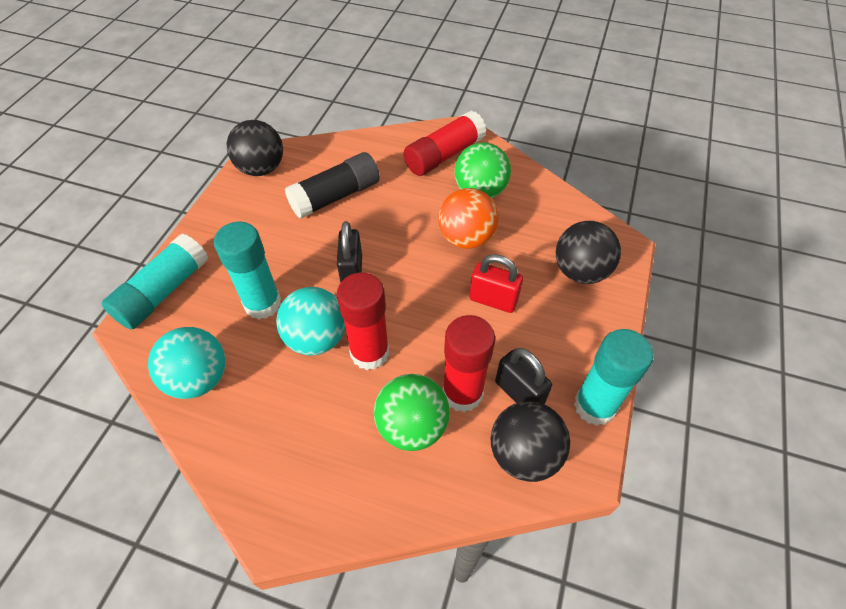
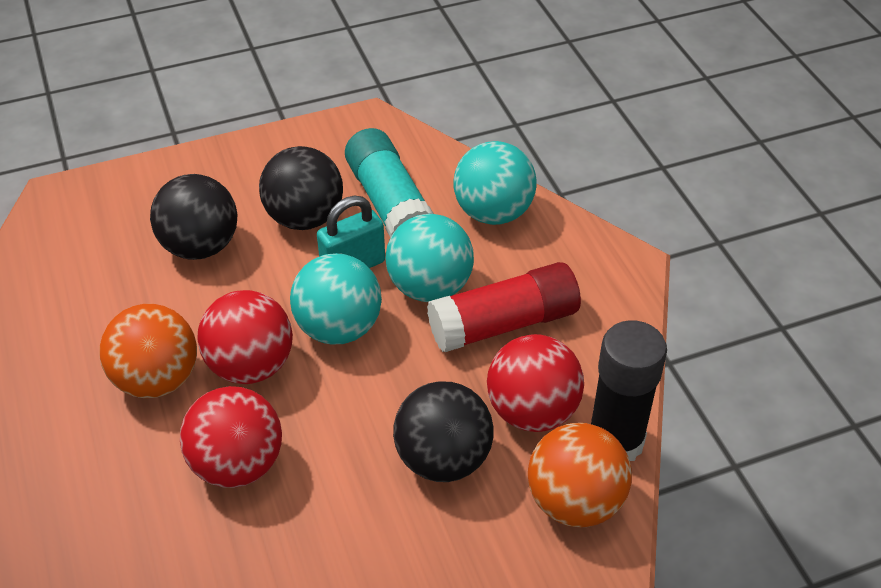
black padlock: [337,221,362,283] [495,348,552,404] = 2 -> none = 0
green ball: [374,374,450,451] [454,142,511,198] = 2 -> none = 0
orange ball: [438,188,499,249] = 1 -> [99,304,197,398] [528,423,632,527] = 2
red ball: none = 0 -> [180,386,282,488] [197,290,293,384] [487,334,584,432] = 3
red glue stick: [337,272,389,370] [404,110,487,176] [443,315,495,412] = 3 -> [427,262,581,352] = 1
red padlock: [470,254,523,313] = 1 -> none = 0
turquoise ball: [148,327,226,399] [276,287,345,355] = 2 -> [290,253,382,344] [386,214,474,302] [453,141,537,225] = 3
turquoise glue stick: [102,233,208,330] [214,221,281,319] [574,329,654,426] = 3 -> [345,128,434,238] = 1
turquoise padlock: none = 0 -> [317,196,385,268] = 1

